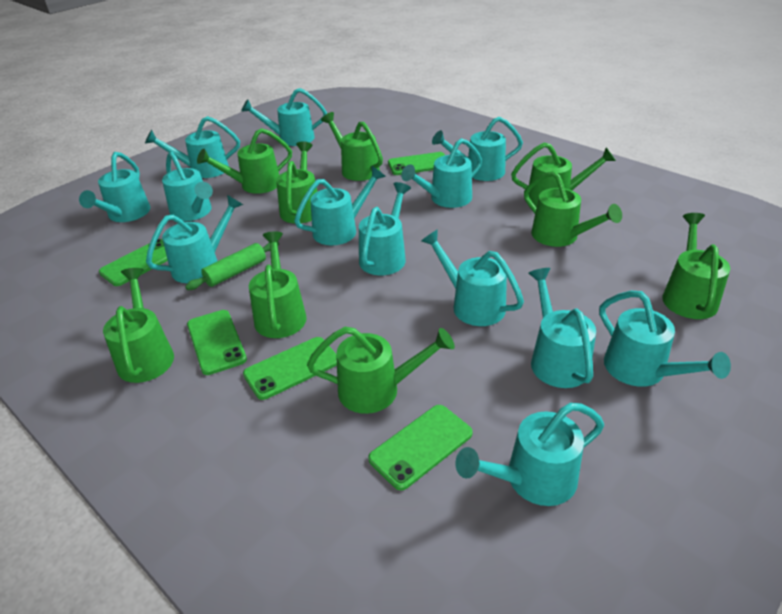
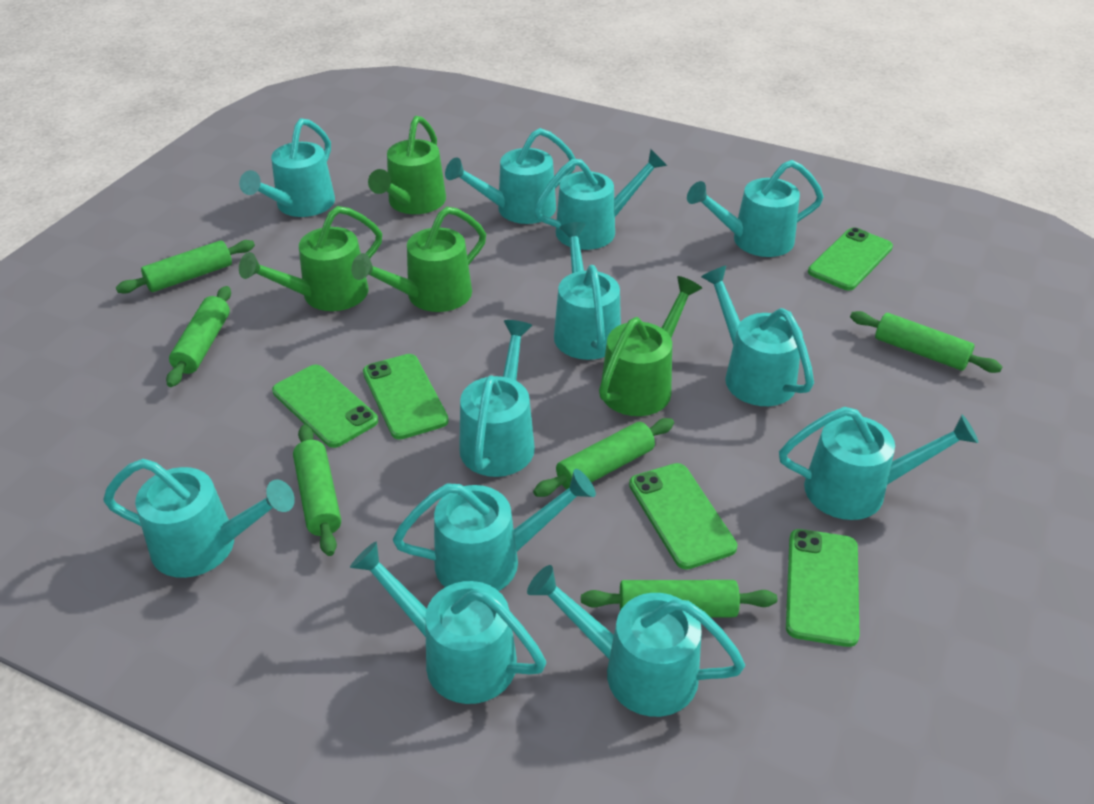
green rolling pin: [185,242,279,290] = 1 -> [116,240,255,294] [166,286,231,387] [293,425,341,556] [533,418,674,497] [581,580,777,617] [850,311,1003,373] = 6
green watering can: [103,268,174,383] [197,128,292,194] [249,231,307,338] [276,141,318,223] [307,327,455,414] [321,112,383,181] [511,143,616,207] [524,171,622,247] [662,213,730,319] = 9 -> [239,206,382,311] [351,207,486,312] [368,116,446,214] [599,276,702,416] = 4
turquoise watering can: [79,152,150,222] [145,116,240,178] [146,195,243,283] [162,152,213,221] [241,88,327,146] [294,166,386,245] [359,182,411,275] [401,138,482,208] [421,229,524,326] [432,116,523,181] [455,403,604,506] [528,268,596,388] [599,291,731,387] = 13 -> [103,459,295,578] [239,118,335,217] [350,542,546,704] [393,469,596,591] [445,128,576,224] [459,320,535,477] [527,565,745,717] [534,149,667,250] [554,222,621,360] [687,160,824,257] [701,266,814,406] [779,407,978,520] = 12

